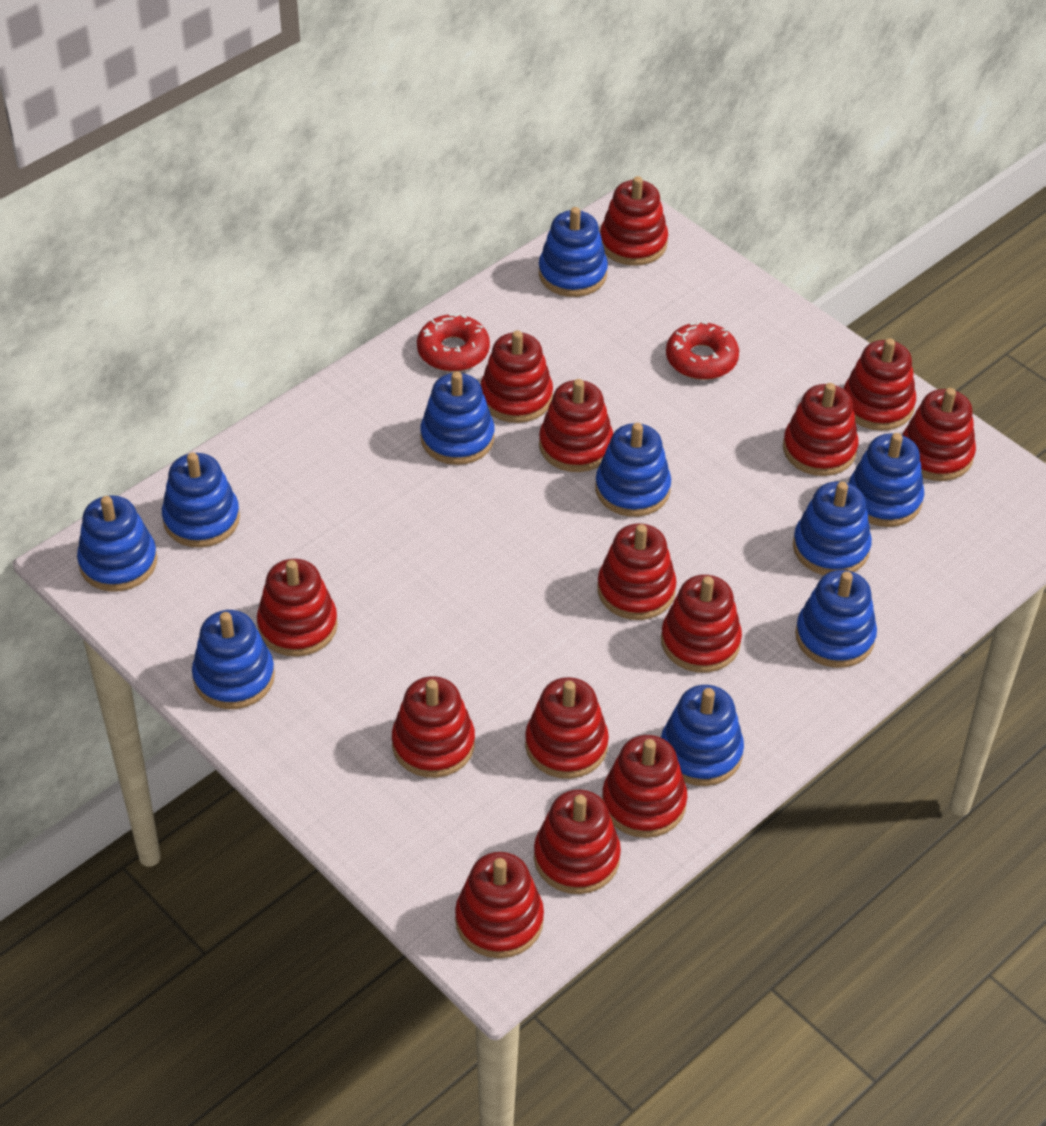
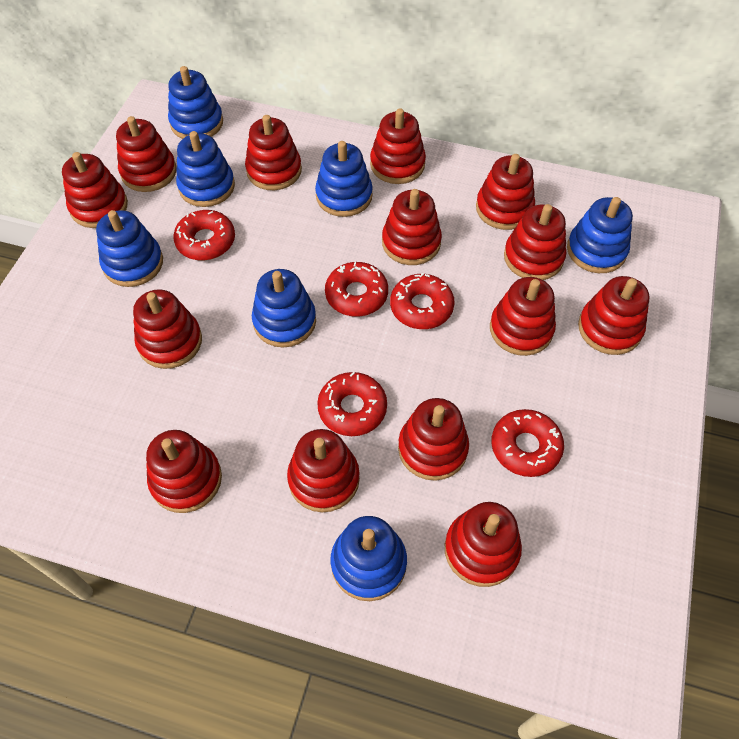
blue stacking toy: [77,495,157,592] [162,453,240,548] [192,610,275,709] [420,371,495,465] [539,207,608,297] [595,423,671,517] [661,685,744,786] [793,481,872,575] [795,570,877,668] [849,433,924,527] = 10 -> [96,210,163,287] [168,66,223,139] [176,131,235,207] [252,269,316,347] [315,141,373,217] [331,516,407,601] [567,197,633,273] = 7
red donut: [417,313,490,372] [666,321,739,380] = 2 -> [173,210,235,260] [317,372,387,436] [325,262,388,317] [390,273,455,329] [491,409,564,477] = 5

